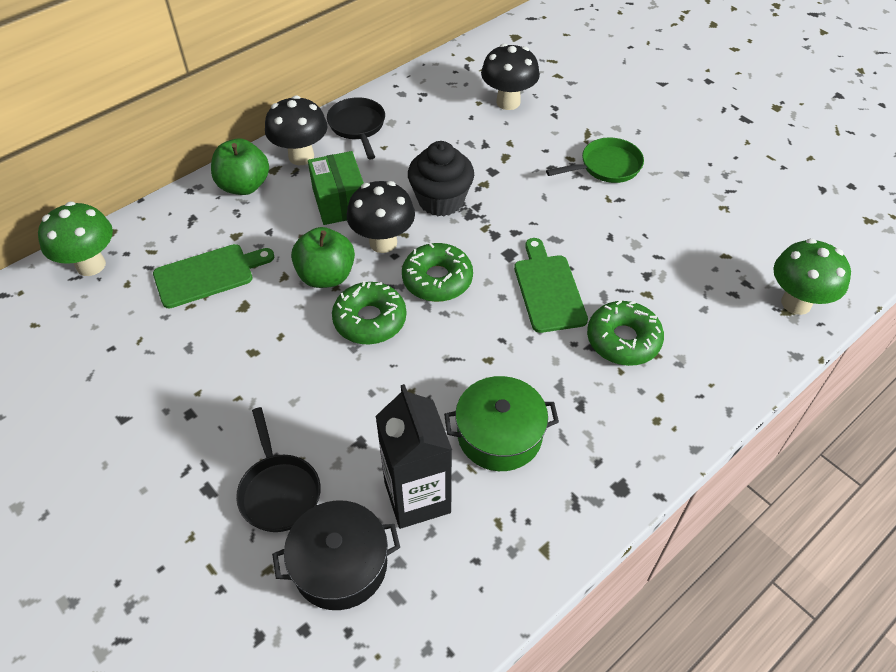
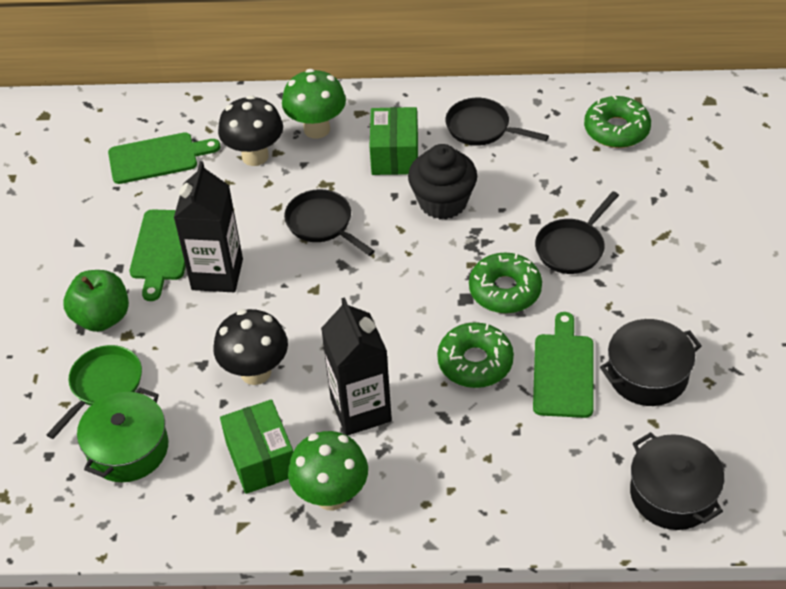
black carton: [375,384,452,529] = 1 -> [174,161,243,292] [321,297,392,436] = 2
black mushroom: [265,95,328,165] [347,181,415,253] [481,43,540,110] = 3 -> [213,309,288,385] [218,95,283,166] = 2
black pan: [236,407,321,532] [327,97,385,160] = 2 -> [284,189,375,256] [446,98,549,146] [535,191,619,274] = 3
black pot: [272,500,400,610] = 1 -> [600,319,702,406] [630,432,724,530] = 2
green apple: [211,139,269,195] [291,227,355,288] = 2 -> [63,270,129,332] = 1
green box: [308,151,364,225] = 1 -> [220,399,293,494] [369,107,418,175] = 2
green cutting board: [153,244,274,308] [514,238,588,333] = 2 -> [108,132,220,184] [130,209,186,301] [533,312,594,418] = 3

